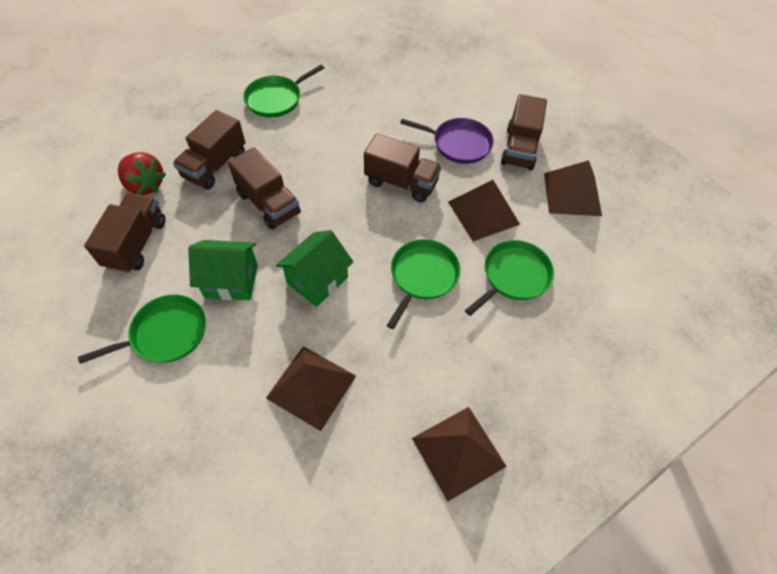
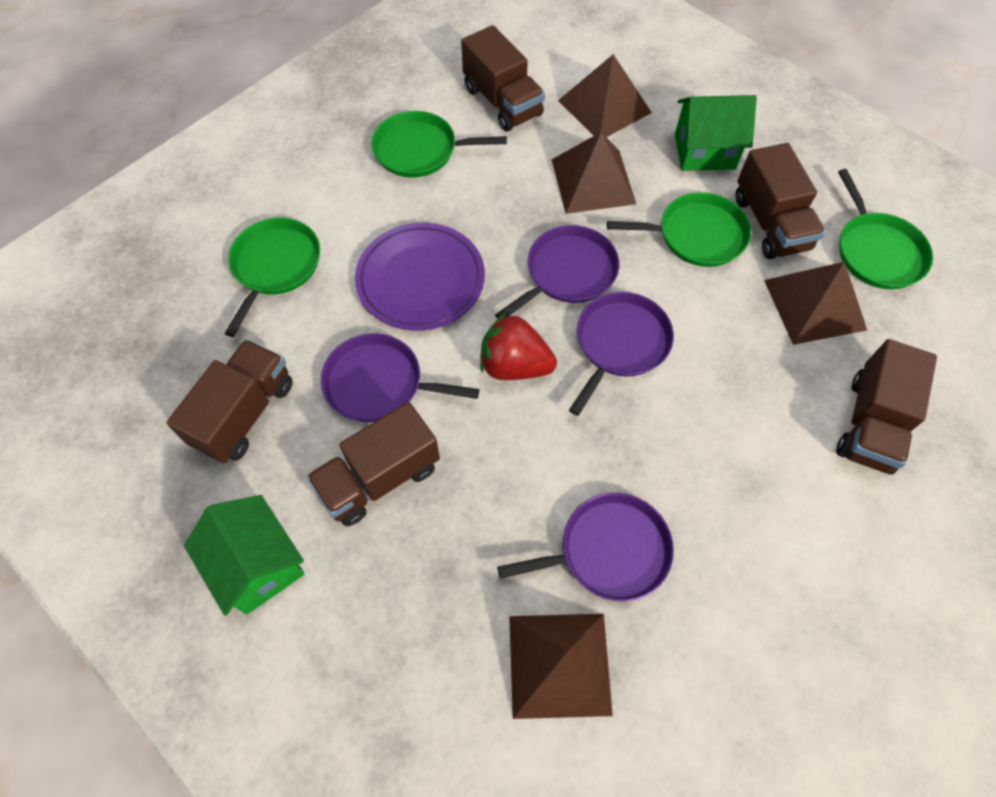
purple pan: [400,118,494,164] = 1 -> [321,333,480,422] [495,225,620,319] [497,493,674,601] [569,292,674,416] = 4
purple plate: none = 0 -> [355,223,485,331] = 1

